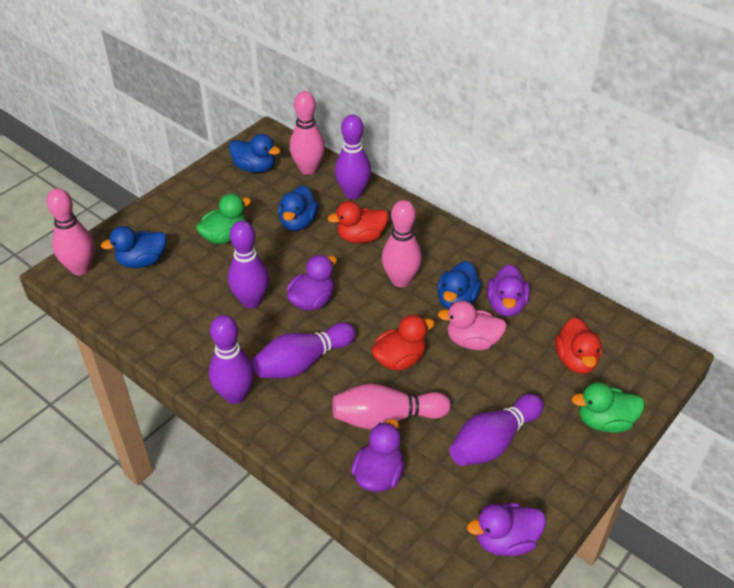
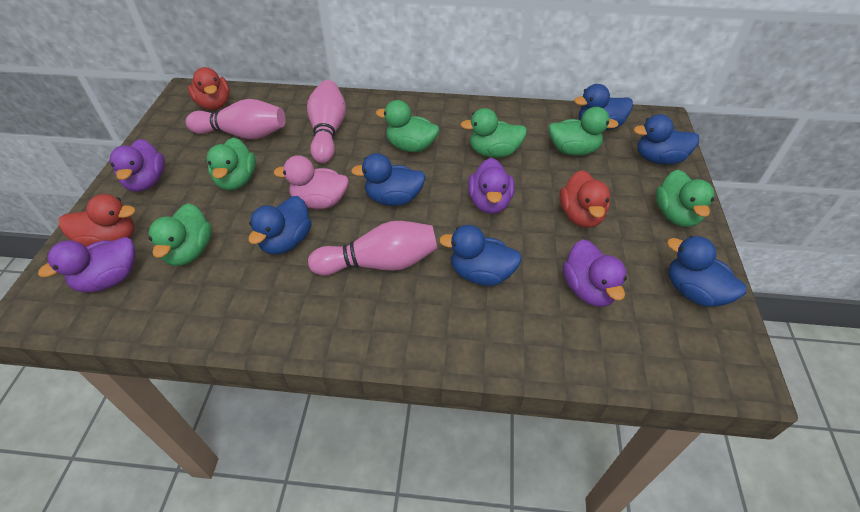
blue duck: [101,226,166,268] [229,134,281,173] [278,185,318,231] [437,261,482,310] = 4 -> [248,196,312,255] [351,153,426,206] [439,225,522,286] [574,84,633,130] [633,114,699,165] [667,236,747,307] = 6
green duck: [196,194,251,244] [572,382,645,433] = 2 -> [149,203,212,266] [207,137,256,190] [376,100,439,152] [460,108,527,158] [549,107,619,156] [655,169,715,227] = 6
pink bowling pin: [46,188,94,275] [290,91,325,175] [332,383,451,429] [382,200,422,287] = 4 -> [186,99,286,139] [307,80,346,163] [308,221,437,276] = 3
purple bowling pin: [209,315,254,404] [228,221,269,308] [252,323,356,378] [335,115,371,199] [450,394,544,466] = 5 -> none = 0

